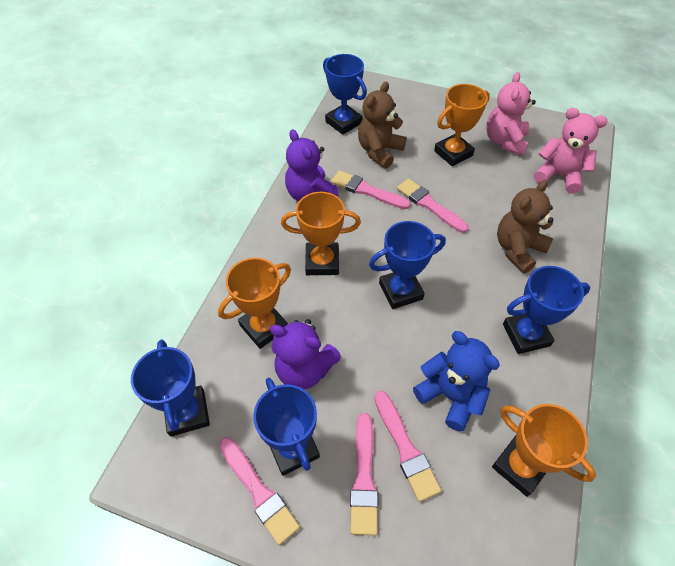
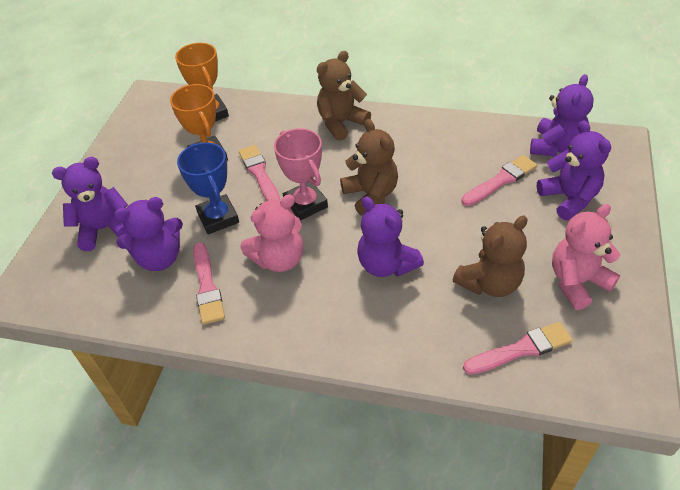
blue teddy bear: [413,331,500,431] = 1 -> none = 0
blue trophy: [131,340,210,437] [253,378,320,476] [323,54,367,135] [369,221,446,309] [503,266,590,354] = 5 -> [177,142,239,234] = 1
brown teddy bear: [358,82,407,169] [497,180,553,273] = 2 -> [317,51,371,141] [340,119,398,216] [453,216,528,297] = 3
orange trophy: [218,258,291,349] [281,192,361,275] [434,84,490,166] [492,404,596,497] = 4 -> [170,84,228,161] [175,43,229,121] = 2
pink brush: [219,437,300,545] [331,170,411,209] [350,413,378,535] [374,391,441,502] [397,179,469,233] = 5 -> [193,242,225,325] [239,145,280,201] [462,155,537,206] [463,322,573,374] = 4
pink trophy: none = 0 -> [274,128,328,220] = 1
purple teddy bear: [270,319,341,390] [285,129,339,201] = 2 -> [52,157,128,251] [114,197,183,271] [358,196,424,277] [530,74,594,157] [537,120,611,220] = 5

